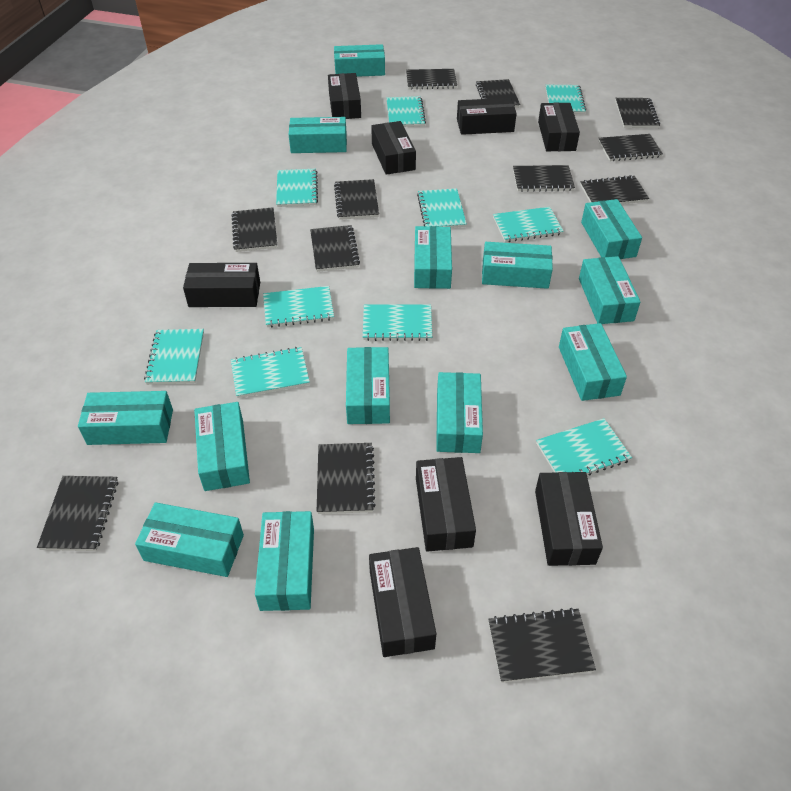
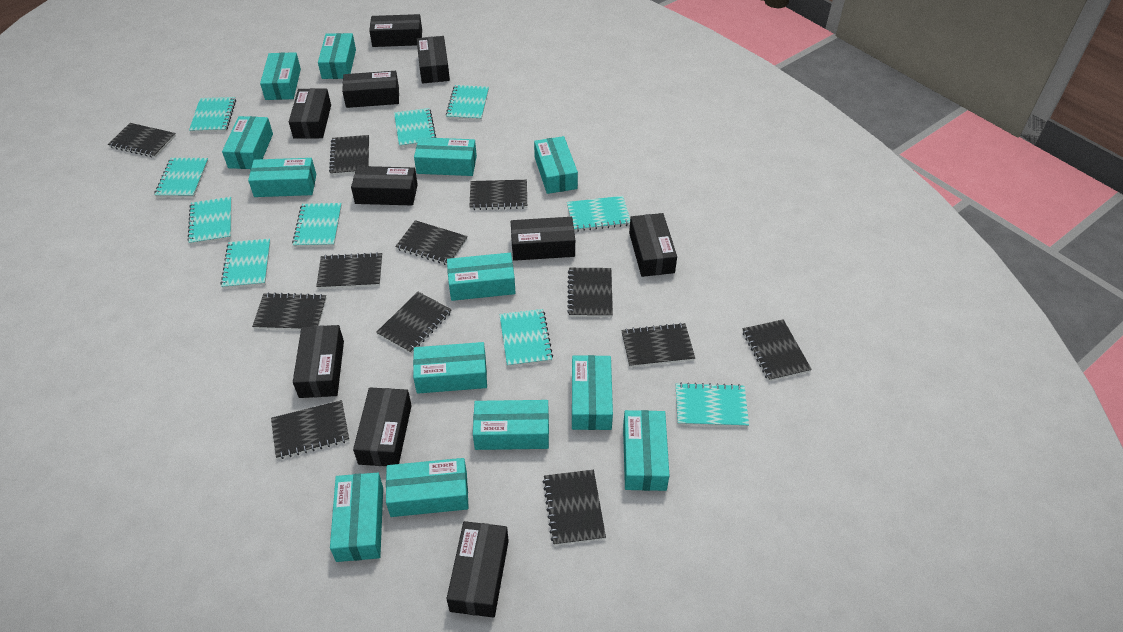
black box: [183,263,260,307] [328,73,361,119] [369,547,436,657] [371,121,416,175] [416,457,476,552] [457,98,517,135] [535,472,603,566] [538,103,580,151] = 8 -> [289,88,331,139] [293,325,344,398] [342,71,399,108] [351,166,418,205] [353,387,412,466] [369,14,422,47] [417,36,450,83] [446,521,509,618] [511,217,575,261] [629,213,677,277] = 10

